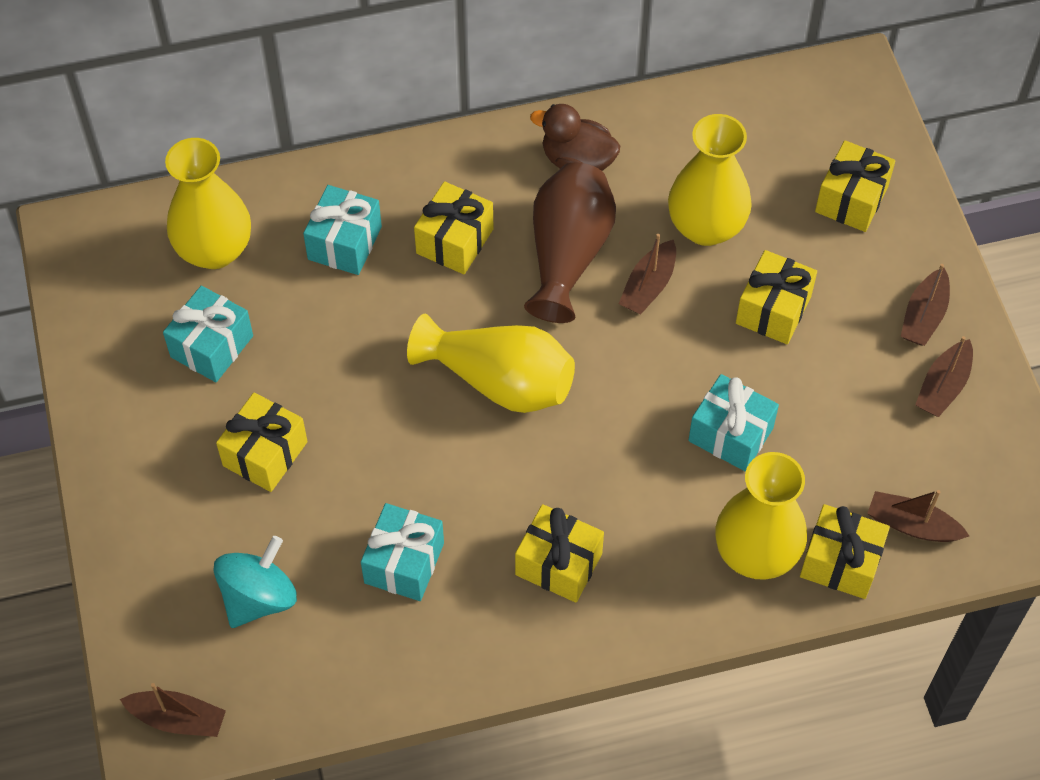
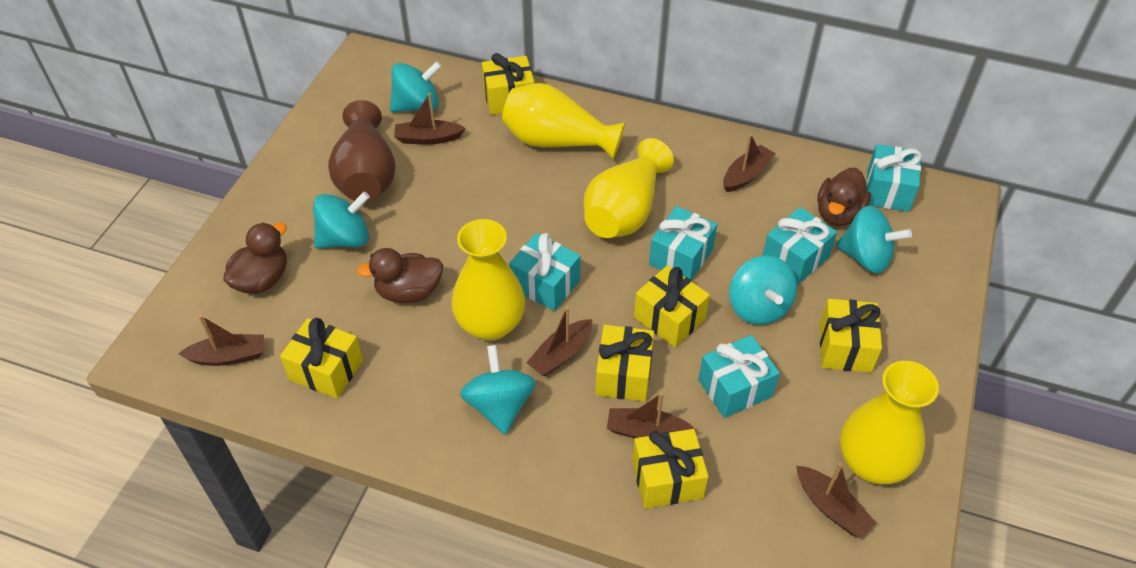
brown boat: [120,683,226,737] [619,234,676,314] [867,490,969,542] [901,264,950,346] [915,336,973,417] = 5 -> [178,315,264,366] [394,93,466,145] [526,307,592,376] [607,393,697,438] [723,134,776,192] [796,463,876,538] = 6
brown duck: [530,104,620,171] = 1 -> [223,222,287,294] [357,248,443,303] [817,168,871,226] = 3
turquoise gift: [163,286,253,382] [303,185,382,275] [361,503,444,601] [688,374,779,471] = 4 -> [509,233,581,311] [649,206,717,281] [698,335,780,418] [762,207,837,285] [866,144,922,212] = 5
turquoise spinning top: [214,536,297,628] = 1 -> [313,192,370,248] [390,61,442,112] [460,345,536,434] [730,255,797,325] [836,206,912,273] = 5

